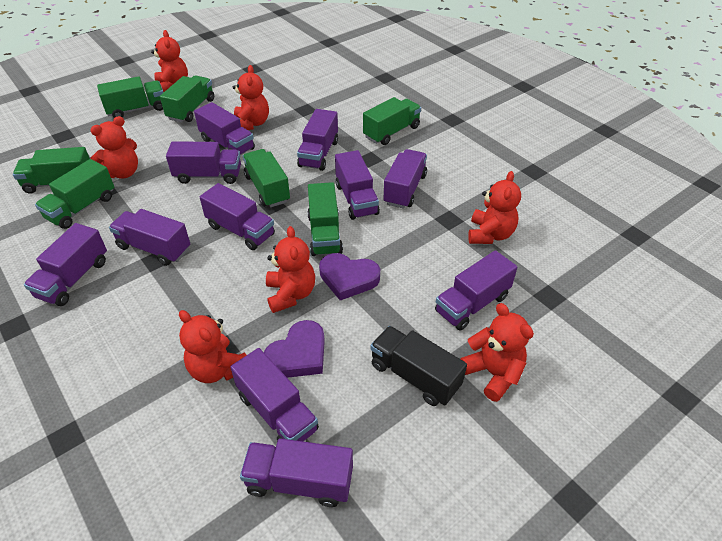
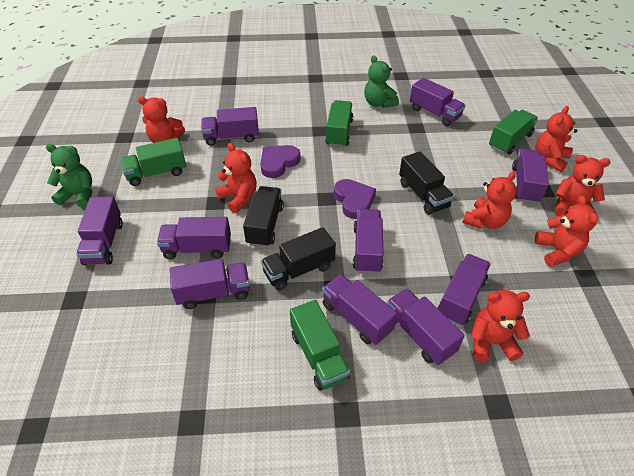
black truck: [370,326,467,406] = 1 -> [243,186,284,247] [261,227,336,291] [399,151,454,215] = 3
green teddy bear: none = 0 -> [46,144,92,208] [364,55,399,108] = 2
green truck: [13,147,90,194] [35,159,114,229] [97,76,164,118] [160,75,214,122] [243,149,290,207] [307,182,343,256] [363,97,421,145] = 7 -> [120,138,186,186] [290,300,350,391] [325,100,353,147] [489,110,538,154] = 4
purple truck: [24,223,107,306] [109,209,190,266] [166,142,241,184] [194,102,255,155] [200,183,275,250] [230,348,319,441] [240,438,353,507] [297,109,338,171] [335,150,380,220] [383,149,427,209] [435,250,518,331] = 11 -> [76,196,123,265] [157,217,231,259] [170,259,250,309] [201,107,259,146] [322,274,398,345] [353,209,383,274] [387,288,465,365] [410,78,466,126] [438,254,491,326] [512,149,549,204] = 10

